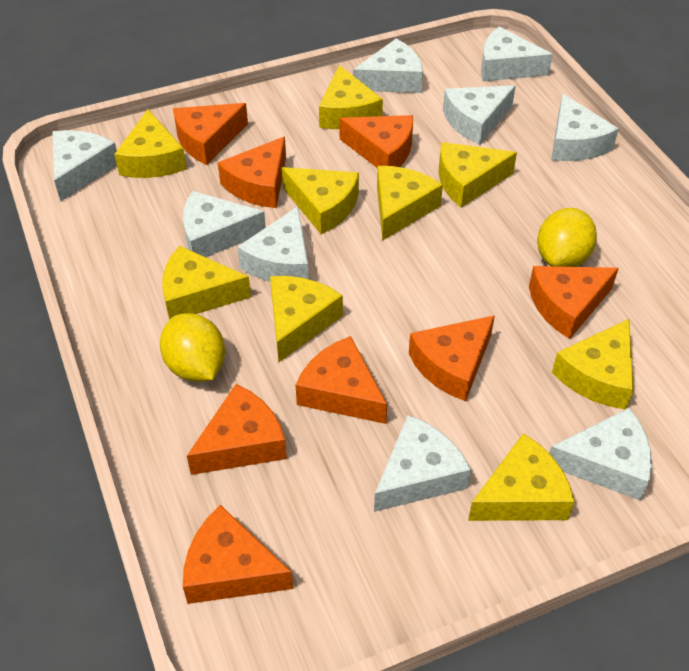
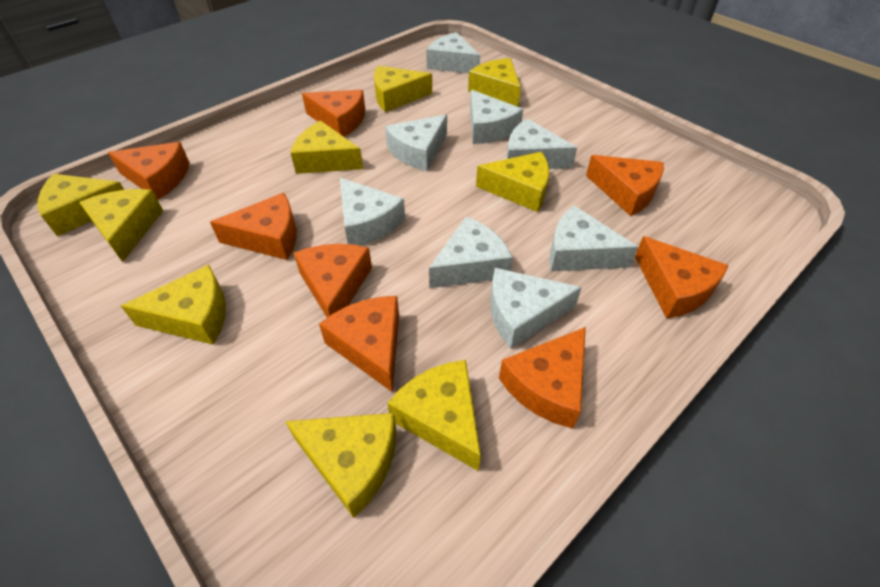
white cheese: [53,130,117,202] [183,191,266,257] [237,206,309,282] [353,39,423,93] [374,415,471,512] [443,85,515,145] [481,27,553,81] [549,408,652,501] [551,94,619,161] = 9 -> [340,178,405,245] [385,114,447,171] [427,32,480,73] [429,216,513,288] [470,90,523,144] [490,268,582,349] [507,119,577,169] [549,205,638,271] = 8
yellow lemon: [160,313,225,382] [537,208,597,267] = 2 -> none = 0

